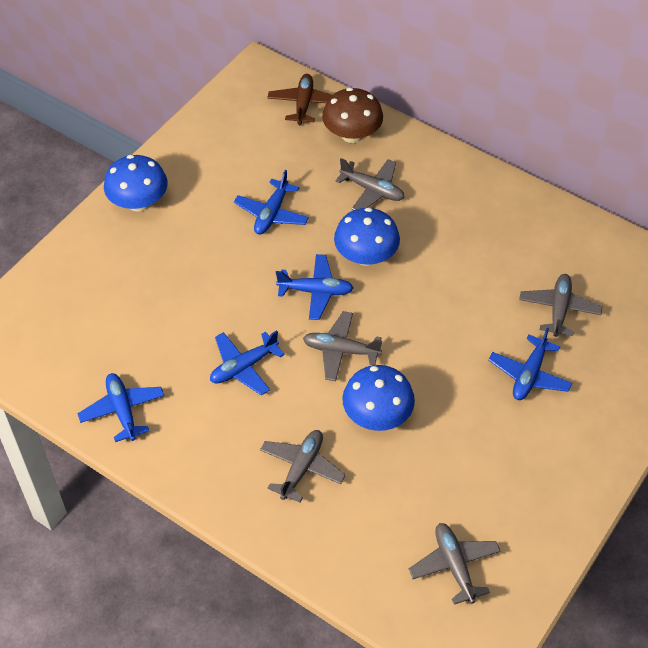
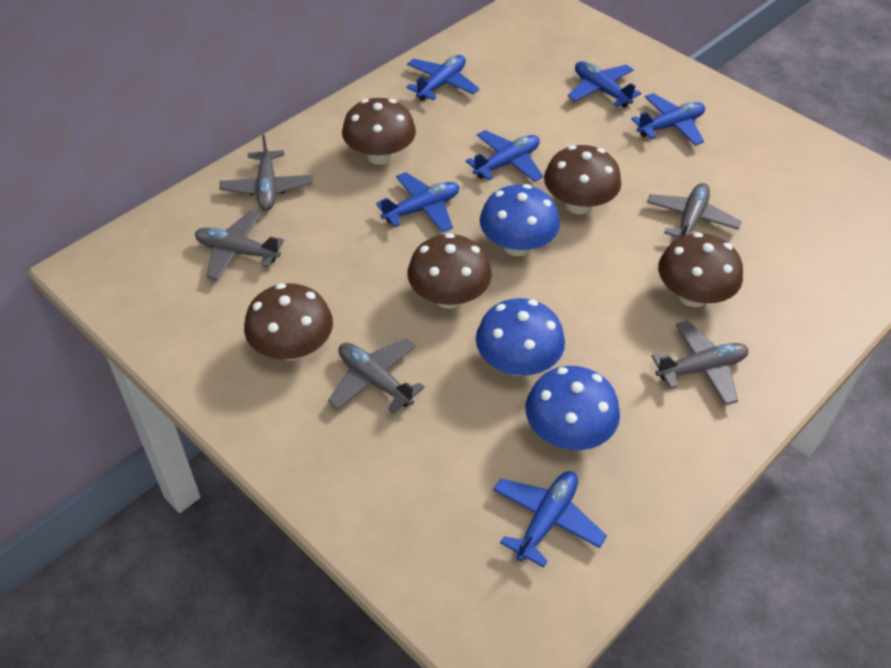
blue plane: [78,373,164,442] [210,330,285,395] [234,170,309,235] [276,254,353,320] [488,327,572,400] = 5 -> [376,172,459,233] [406,55,480,101] [466,130,543,182] [493,471,607,568] [568,61,641,108] [631,93,705,146] = 6
brown mushroom: [322,87,383,143] = 1 -> [244,283,333,361] [342,98,416,165] [408,233,492,309] [544,145,621,214] [658,232,743,307] = 5
brown plane: [267,74,332,125] = 1 -> none = 0

